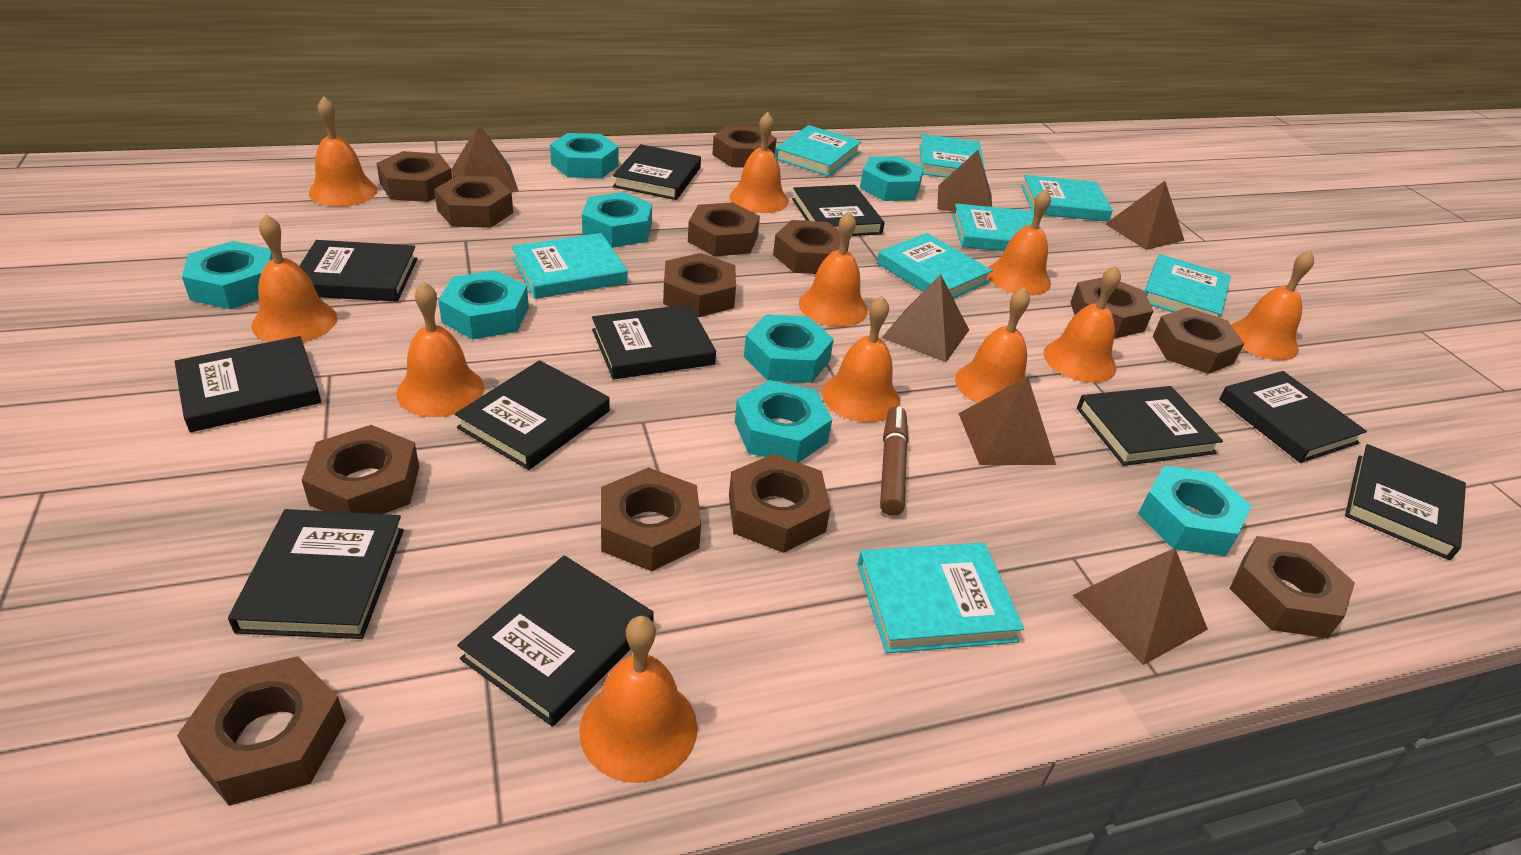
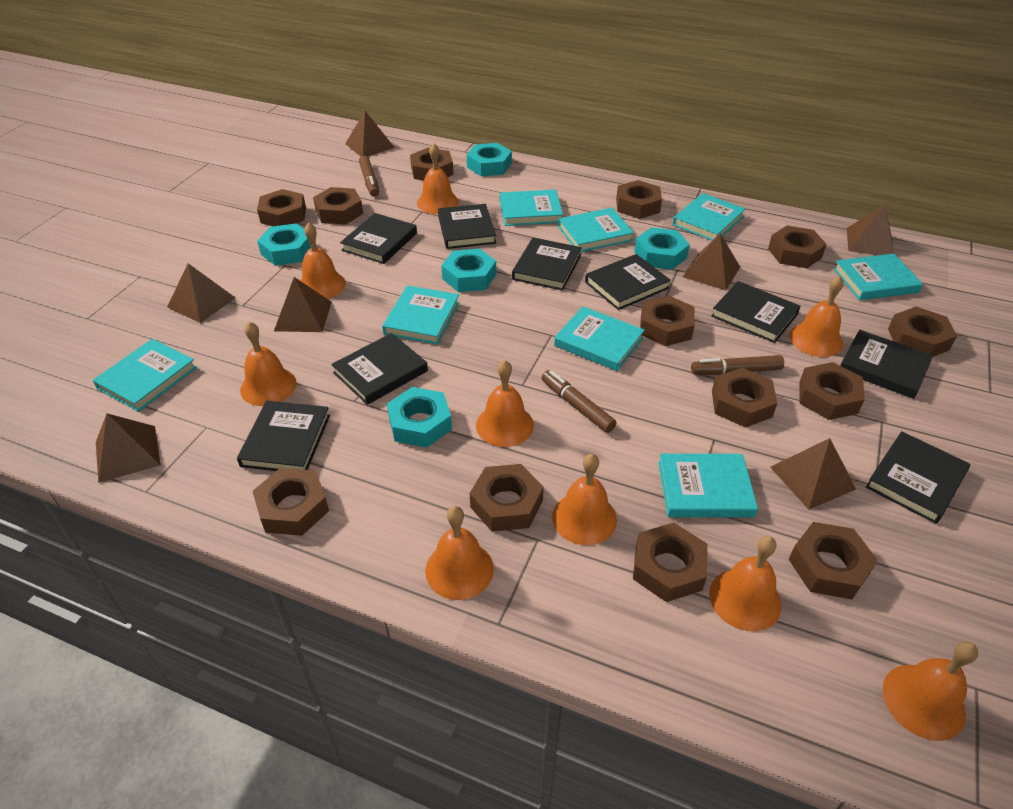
black book: [175,336,321,432] [228,509,404,639] [300,240,417,301] [455,360,610,470] [457,555,654,726] [592,304,716,379] [613,144,701,200] [792,185,885,236] [1077,386,1223,466] [1219,371,1367,463] [1345,444,1466,560] = 11 -> [237,401,330,471] [331,333,428,405] [340,213,417,264] [438,204,496,249] [512,238,582,291] [585,254,671,310] [711,281,801,343] [840,330,933,399] [866,431,970,524] = 9
brown marker: [880,406,908,516] = 1 -> [359,155,379,197] [541,370,616,433] [691,355,784,375] = 3
brown pyramid: [451,124,519,192] [882,275,969,362] [937,150,992,212] [958,376,1056,465] [1073,548,1208,665] [1105,181,1185,250] = 6 -> [96,413,160,483] [167,263,236,323] [274,277,332,332] [345,111,395,156] [683,233,740,290] [770,438,856,509] [847,204,894,255] = 7
orange bell: [251,214,337,342] [309,96,377,207] [396,281,484,417] [579,616,698,783] [729,112,788,213] [799,211,868,327] [822,296,900,422] [955,287,1030,403] [988,188,1051,296] [1043,265,1121,383] [1231,250,1314,360] = 11 -> [240,322,297,406] [300,222,346,299] [417,143,459,214] [425,506,494,600] [476,360,534,447] [552,454,617,545] [709,536,782,631] [790,275,844,357] [883,641,978,741] = 9
turquoise nut: [182,241,273,309] [438,270,529,340] [550,133,619,178] [582,192,652,248] [735,380,832,463] [744,314,834,383] [860,156,924,201] [1138,465,1252,556] = 8 -> [257,223,311,266] [387,387,452,448] [441,249,496,292] [467,143,512,176] [634,227,690,270] = 5

